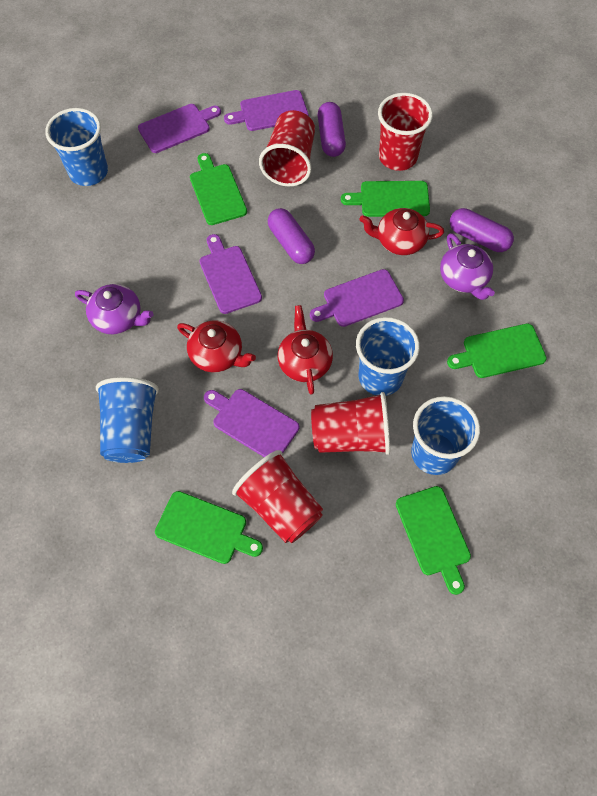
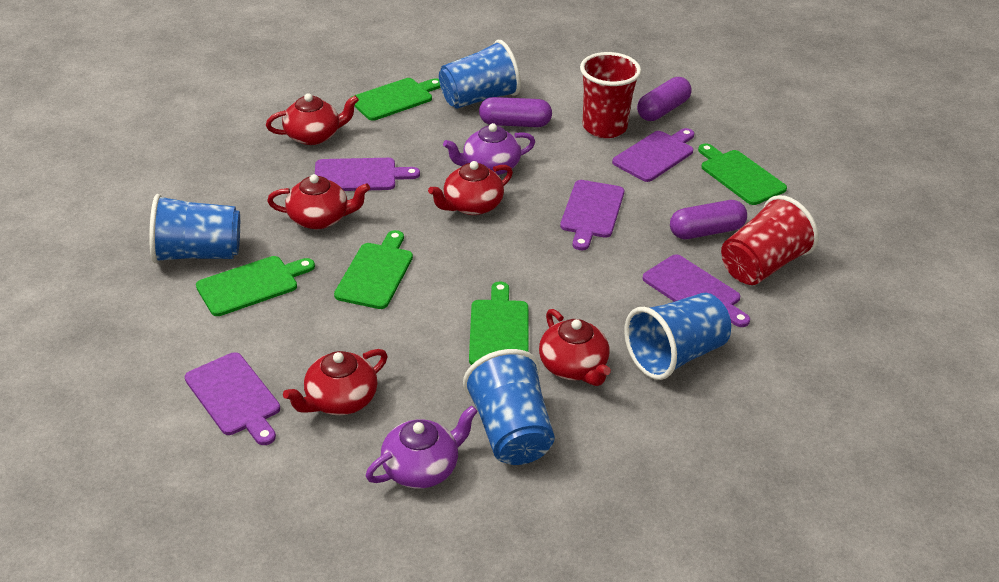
red cup: [232,450,323,543] [259,110,315,186] [311,392,390,455] [378,93,433,171] = 4 -> [580,52,641,138] [721,195,819,285] = 2
red teapot: [177,320,256,373] [278,305,333,394] [359,208,444,255] = 3 -> [266,93,359,145] [267,174,370,229] [283,349,387,415] [428,161,513,215] [539,309,611,386] = 5

